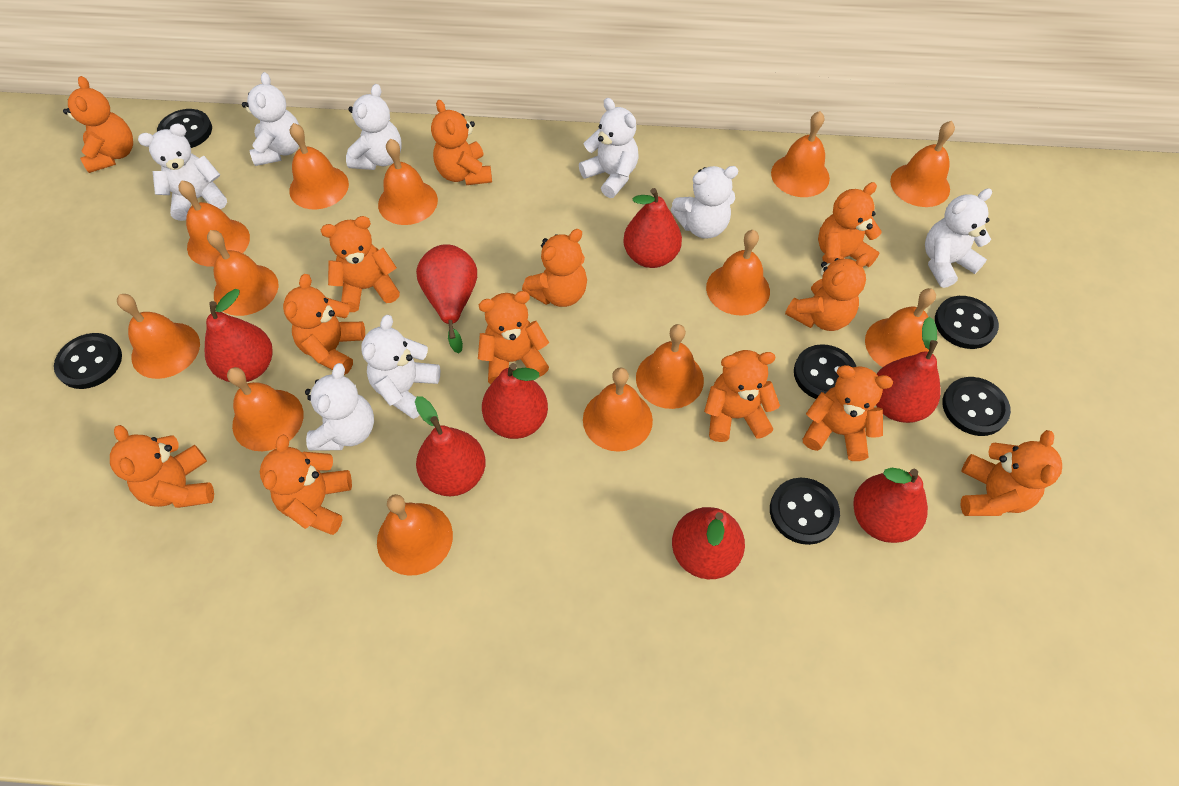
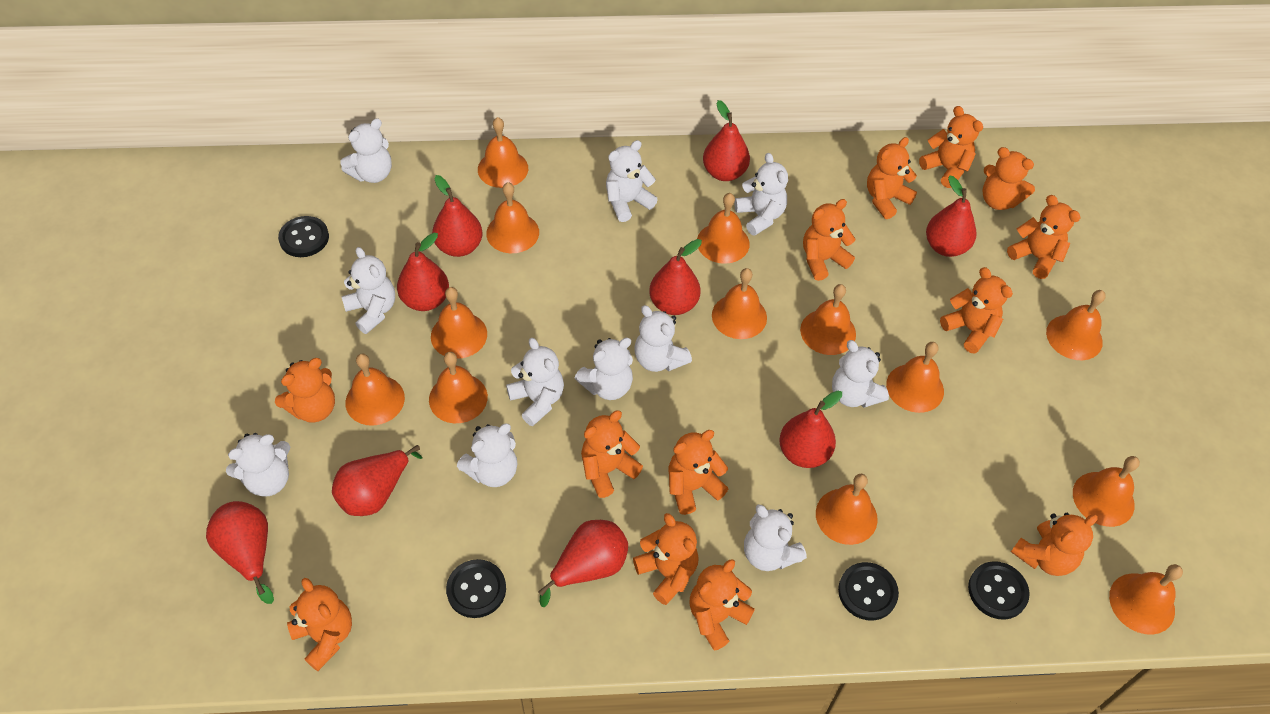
black button: [54,333,122,389] [157,109,212,148] [770,478,840,545] [794,344,856,399] [935,296,999,349] [942,377,1011,436] = 6 -> [278,216,329,257] [446,559,506,618] [838,562,899,621] [968,561,1030,620] = 4
red pear: [205,289,272,382] [415,396,486,496] [416,244,477,353] [482,363,548,439] [623,188,682,268] [672,507,745,579] [853,468,928,543] [876,317,941,423] = 8 -> [206,501,274,604] [332,445,422,516] [397,233,449,311] [432,175,482,257] [538,520,628,607] [649,239,702,315] [703,100,750,181] [779,391,842,468] [926,175,976,257] = 9
white teddy bear: [138,123,227,221] [242,72,299,166] [305,363,374,451] [346,84,402,170] [361,315,440,419] [579,98,639,198] [671,166,739,239] [925,188,992,288] = 8 -> [226,433,290,497] [340,118,392,183] [341,247,395,334] [457,424,518,487] [506,338,564,426] [575,338,633,400] [606,140,658,222] [634,305,692,372] [734,153,788,236] [744,504,807,571] [832,340,889,408] = 11

